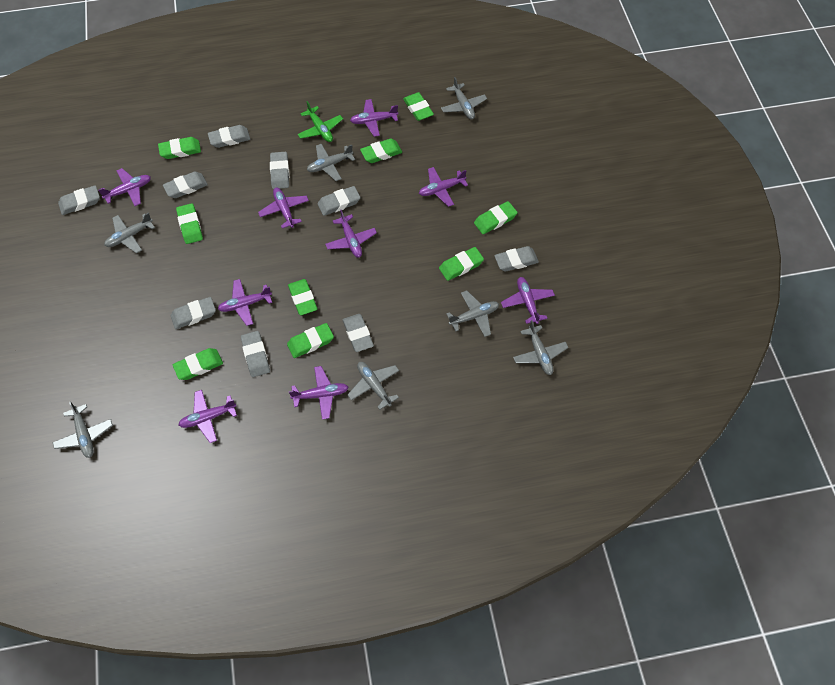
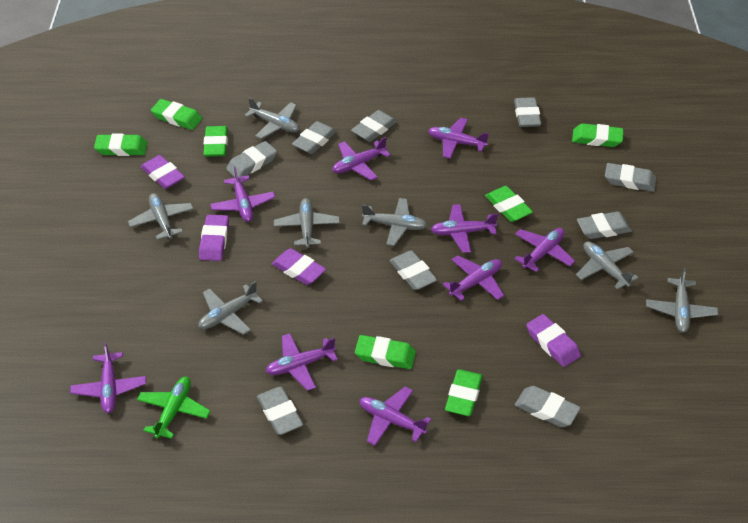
green eraser: [158,137,201,159] [173,348,223,380] [176,203,203,244] [287,323,334,358] [288,279,317,316] [360,139,402,163] [403,92,434,121] [439,247,484,281] [474,201,518,234] = 9 -> [94,134,147,156] [151,99,202,130] [203,126,228,157] [355,335,416,369] [445,369,483,416] [485,186,533,222] [572,123,624,147] = 7
purple eraser: none = 0 -> [141,155,185,189] [199,215,229,261] [272,248,326,285] [526,314,581,367] = 4

